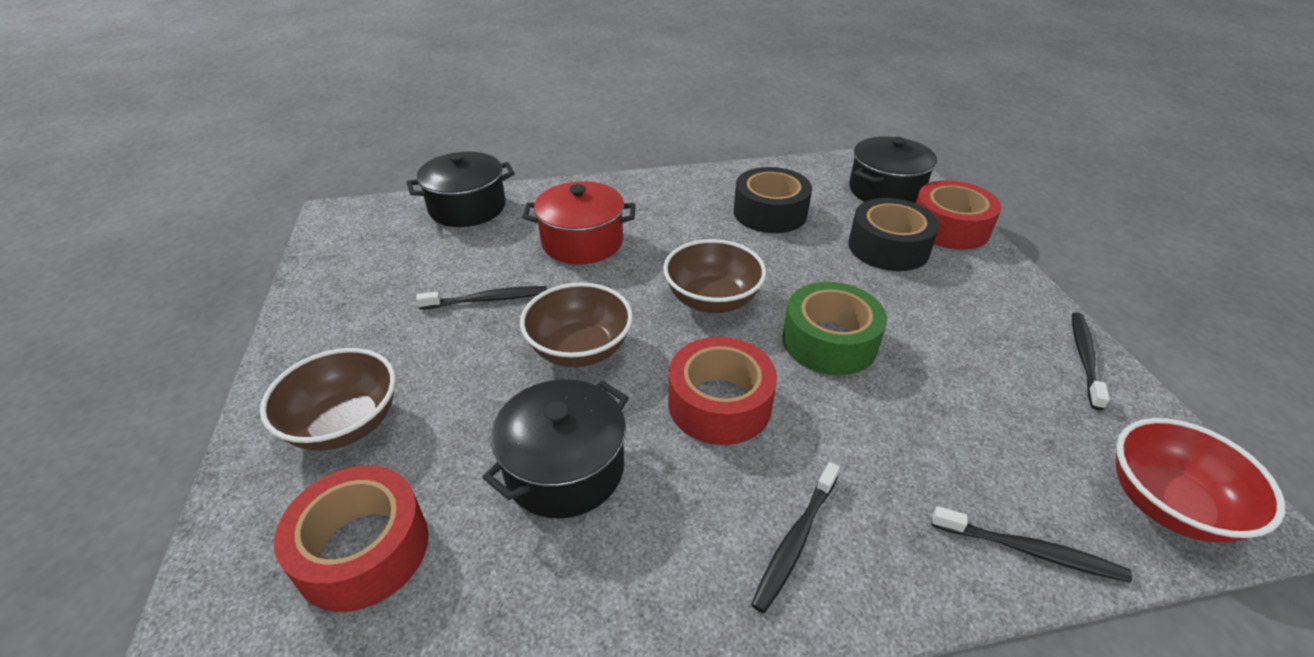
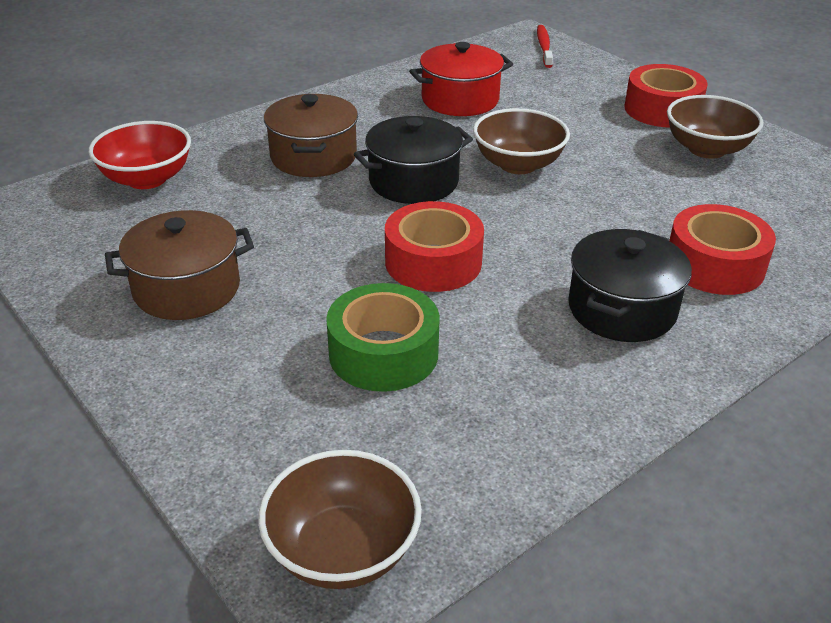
black pot: [406,152,515,227] [482,379,629,518] [849,137,937,203] = 3 -> [354,116,473,204] [568,229,692,342] = 2
black tape: [734,167,812,233] [848,198,939,271] = 2 -> none = 0
black toothbrush: [416,286,547,309] [751,462,840,613] [931,506,1132,583] [1072,312,1110,410] = 4 -> none = 0
brown pot: none = 0 -> [105,210,254,320] [264,94,358,177] = 2
red toothbrush: none = 0 -> [537,25,553,68] = 1

